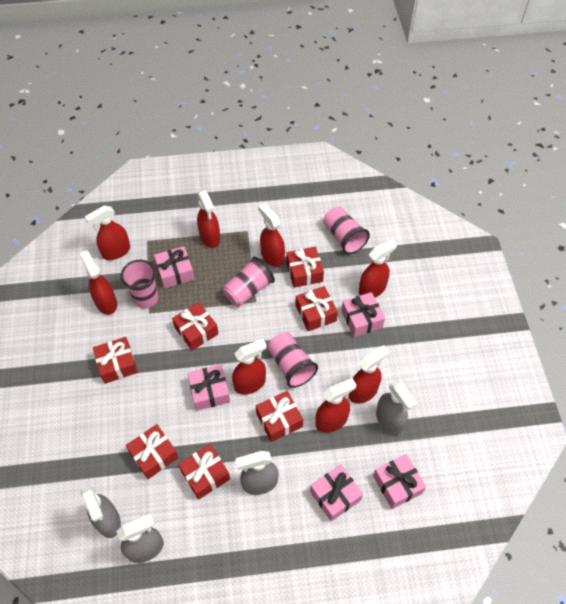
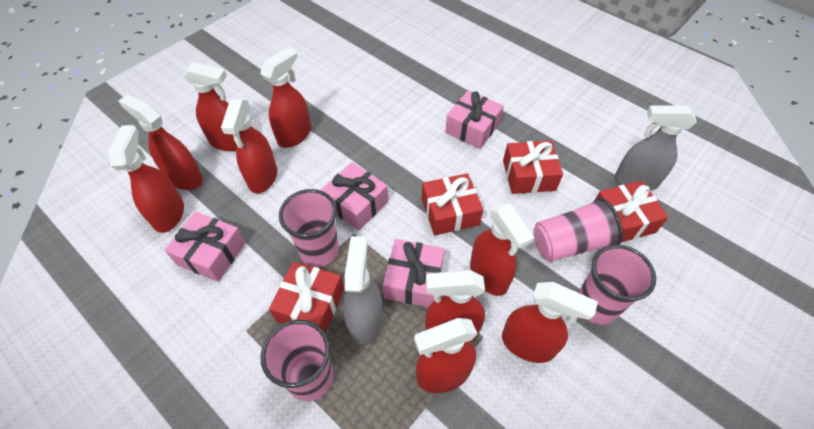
grey spray bottle: [81,485,121,538] [116,514,164,563] [235,451,278,495] [376,380,417,435] = 4 -> [343,236,383,346] [615,105,697,191] = 2
pink gift: [154,246,195,289] [187,365,230,411] [310,465,363,521] [341,292,385,337] [373,454,426,509] = 5 -> [165,212,246,282] [320,162,388,231] [383,239,445,308] [445,90,504,149] = 4
red gift: [93,337,138,384] [126,424,179,479] [172,302,219,351] [178,444,230,500] [256,391,303,442] [286,247,324,288] [295,286,338,331] = 7 -> [269,261,344,333] [422,173,483,235] [503,140,563,194] [596,181,668,242] = 4
red spray bottle: [79,250,117,315] [85,205,130,260] [197,190,220,248] [232,339,267,395] [258,203,285,267] [316,378,356,433] [349,345,389,404] [359,239,397,297] = 8 -> [108,125,184,233] [118,94,203,190] [182,62,237,151] [221,99,277,193] [260,47,311,148] [414,318,477,393] [425,270,485,342] [470,202,534,296] [502,282,598,363] = 9

